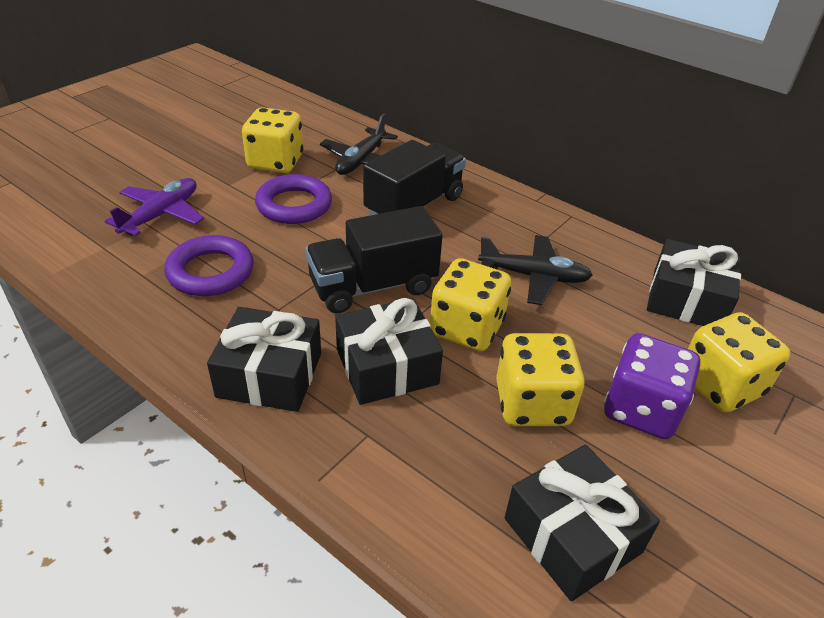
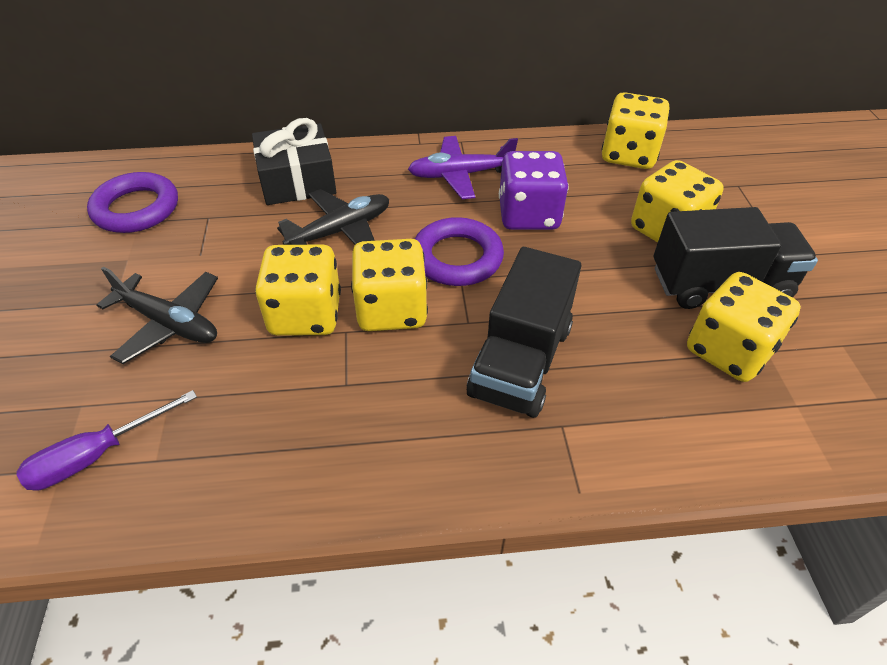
black gift: [207,307,321,412] [335,298,443,405] [505,445,660,601] [647,239,741,326] = 4 -> [252,118,336,205] = 1
purple screwdriver: none = 0 -> [16,390,197,491] = 1
yellow dice: [242,107,303,173] [430,258,511,351] [496,333,585,426] [688,312,790,412] = 4 -> [255,244,341,336] [351,239,428,331] [601,92,670,169] [631,160,724,243] [687,272,801,382] = 5

